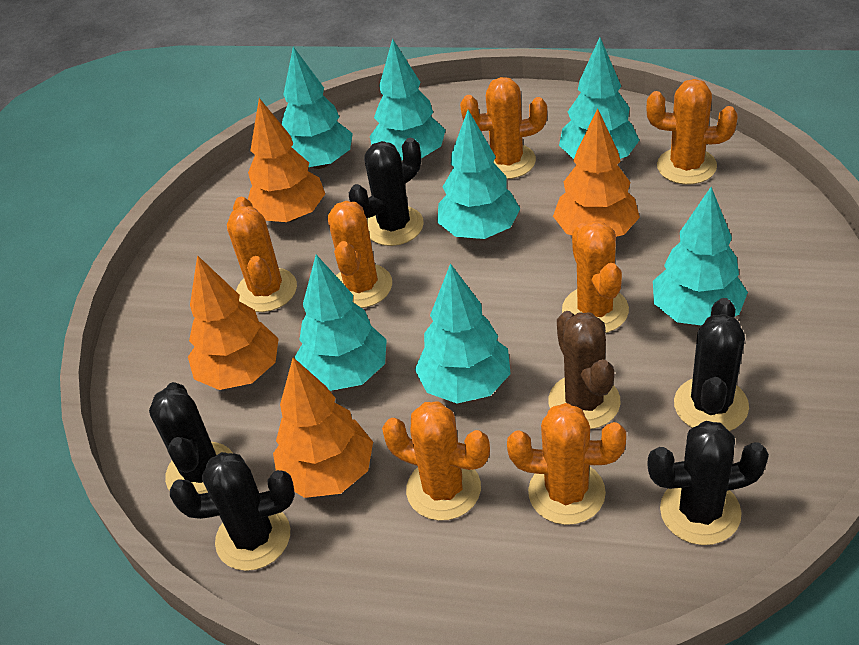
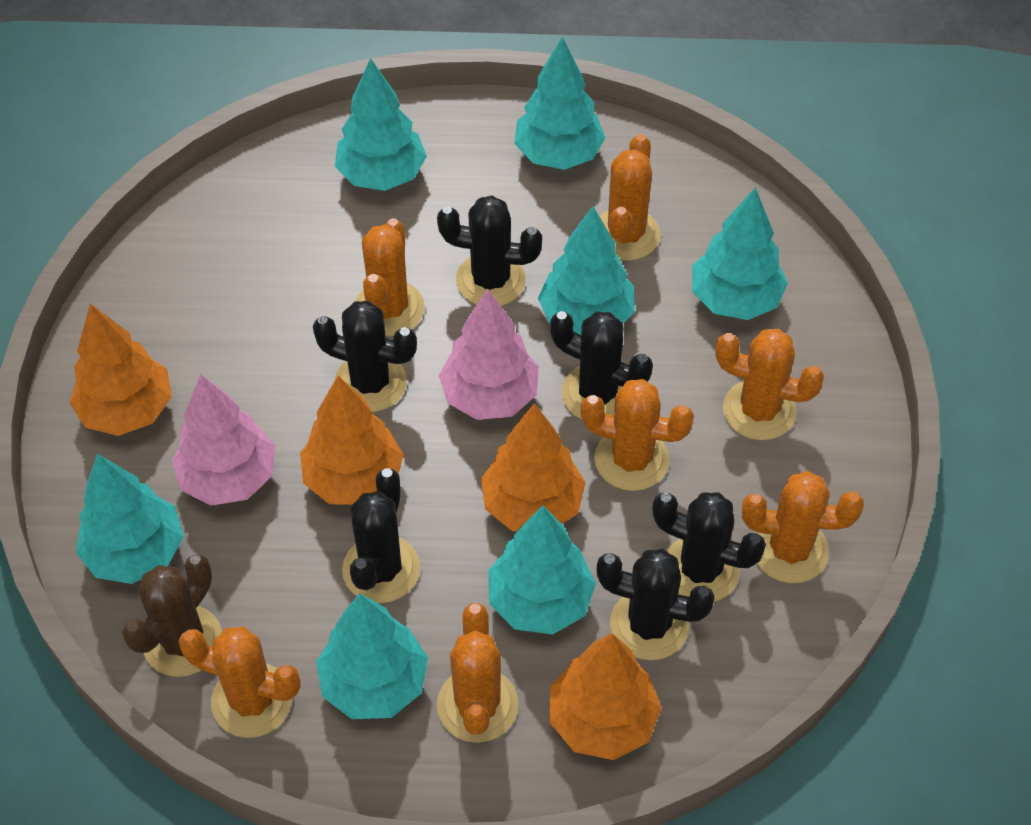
black cactus: [149,382,234,494] [170,452,295,571] [349,138,424,246] [647,421,769,545] [674,298,749,431] = 5 -> [313,301,417,412] [342,468,420,603] [437,195,542,306] [550,311,653,419] [596,549,715,660] [652,492,766,602] = 6
pink tree: none = 0 -> [172,375,275,506] [439,288,539,420] = 2

